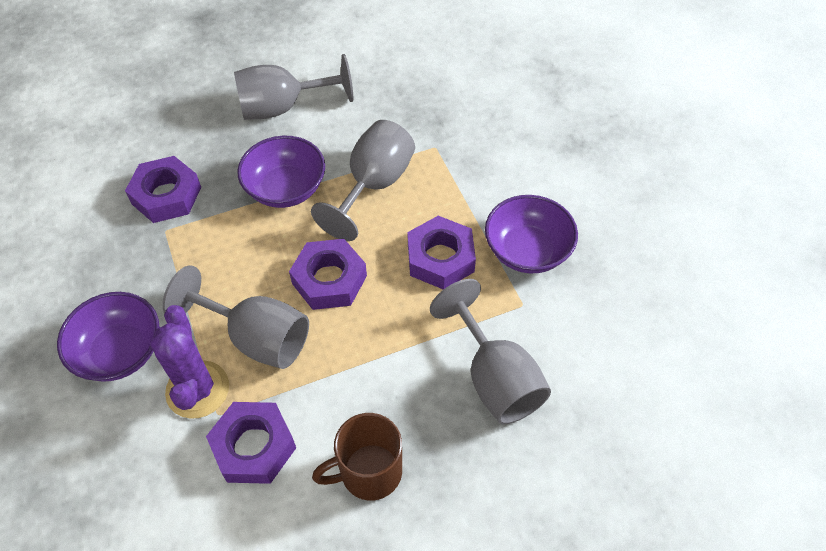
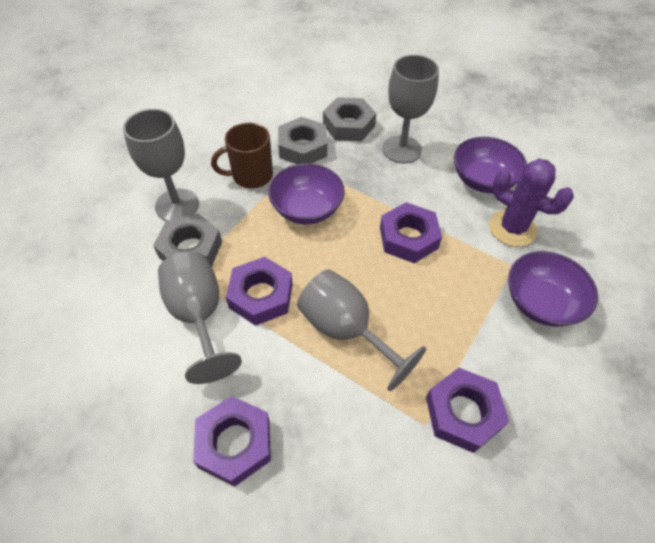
grey nut: none = 0 -> [153,213,222,267] [278,117,327,164] [323,97,376,141] = 3

